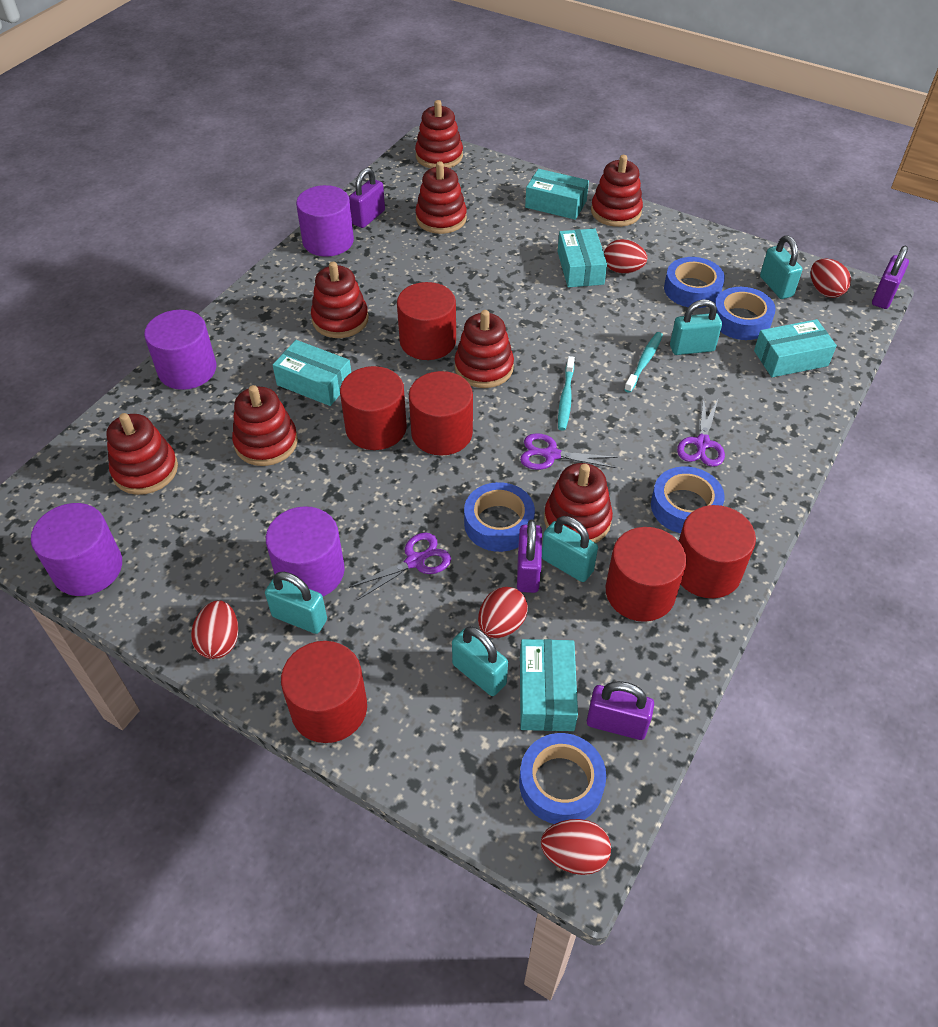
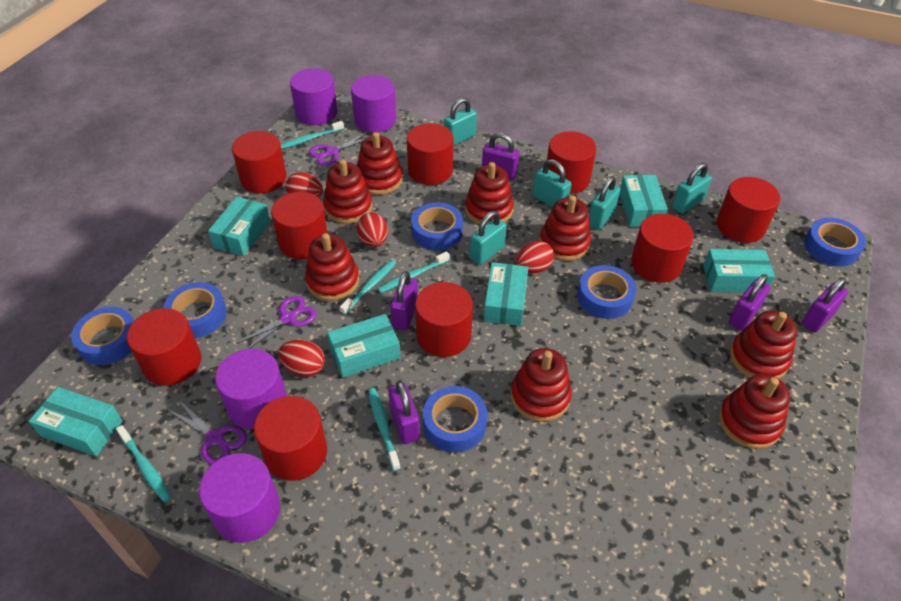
blue tape: [464,482,535,552] [519,733,606,824] [651,466,725,533] [664,257,725,308] [715,287,776,340] = 5 -> [71,307,134,365] [164,282,227,338] [411,202,463,250] [423,386,487,452] [577,265,636,319] [804,218,866,267] = 6
purple padlock: [349,168,385,228] [517,520,542,593] [587,681,654,740] [872,246,909,309] = 4 -> [388,381,420,444] [390,271,418,330] [482,133,519,180] [729,274,770,331] [802,277,848,332] = 5
red cylinder: [281,641,367,743] [340,366,407,450] [397,282,456,360] [409,371,473,456] [606,527,687,622] [679,505,756,598] = 6 -> [127,308,201,386] [232,131,286,193] [254,396,327,481] [271,192,328,259] [407,123,454,185] [415,282,473,357] [547,131,596,194] [631,214,694,283] [716,177,780,243] = 9
red egg: [191,600,239,659] [478,587,528,638] [541,819,611,875] [604,239,647,273] [811,258,851,298] = 5 -> [278,340,325,377] [286,172,323,197] [357,212,388,247] [515,241,554,274] = 4
turquoise box: [273,340,351,406] [520,639,578,731] [525,169,589,220] [558,229,607,287] [754,319,837,377] = 5 -> [29,387,122,456] [208,197,271,256] [327,314,401,378] [484,262,528,326] [620,175,668,227] [703,249,775,293] = 6
turquoise toothbrush: [558,356,575,431] [624,332,663,393] = 2 -> [116,425,171,502] [281,121,344,149] [340,260,396,315] [368,388,401,471] [378,251,450,293] = 5

